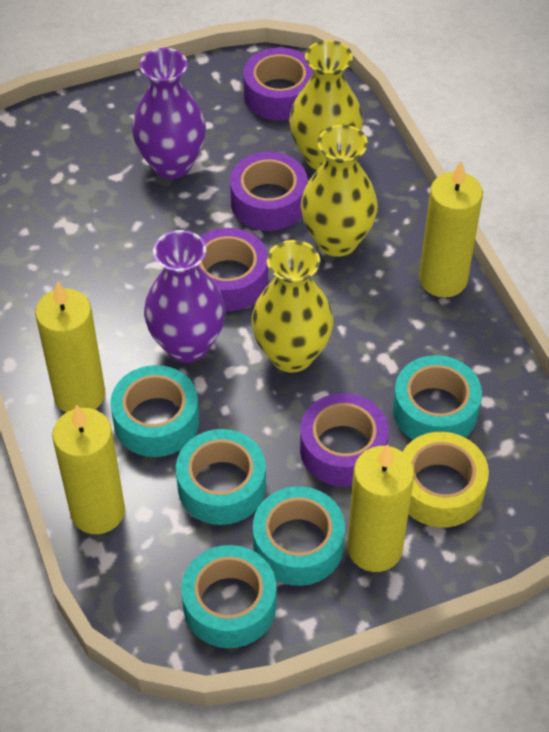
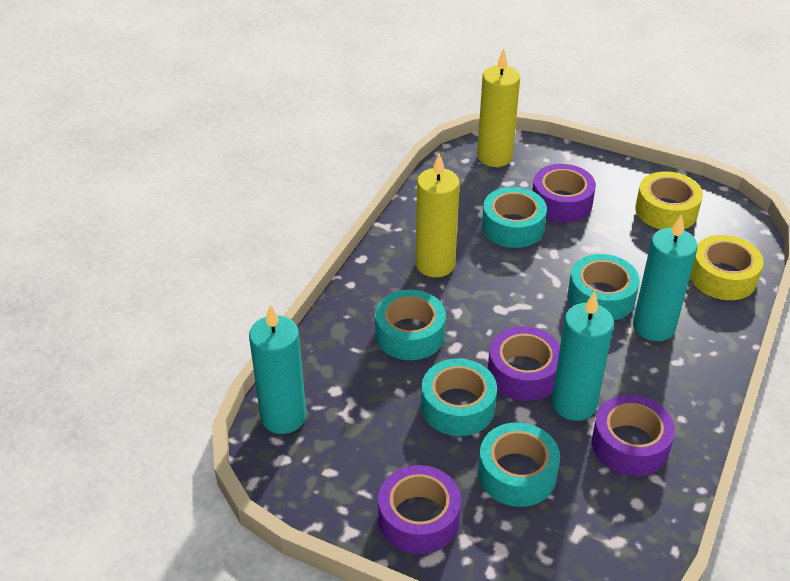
purple vase: [132,48,206,179] [144,230,225,363] = 2 -> none = 0
turquoise candle: none = 0 -> [249,304,306,434] [552,292,614,421] [633,214,698,341] = 3
yellow candle: [35,281,105,413] [52,405,125,534] [347,444,414,572] [419,161,483,298] = 4 -> [415,153,460,277] [477,49,520,167] = 2
yellow tape: [403,432,489,528] = 1 -> [635,171,703,230] [690,235,763,300] = 2
yellow vase: [251,240,333,373] [289,40,363,170] [301,125,378,257] = 3 -> none = 0

